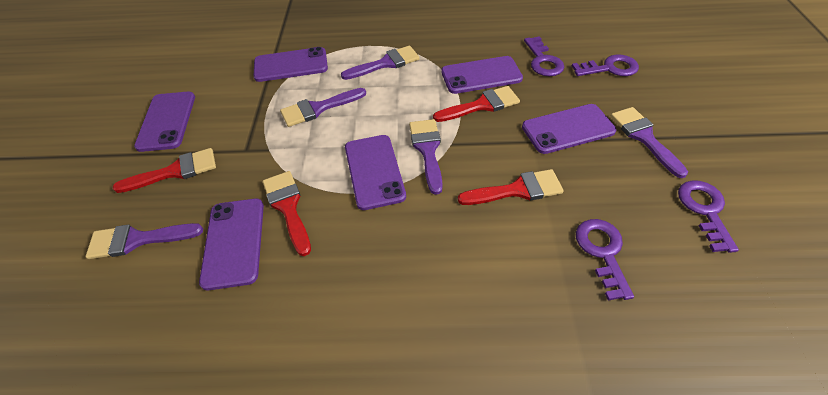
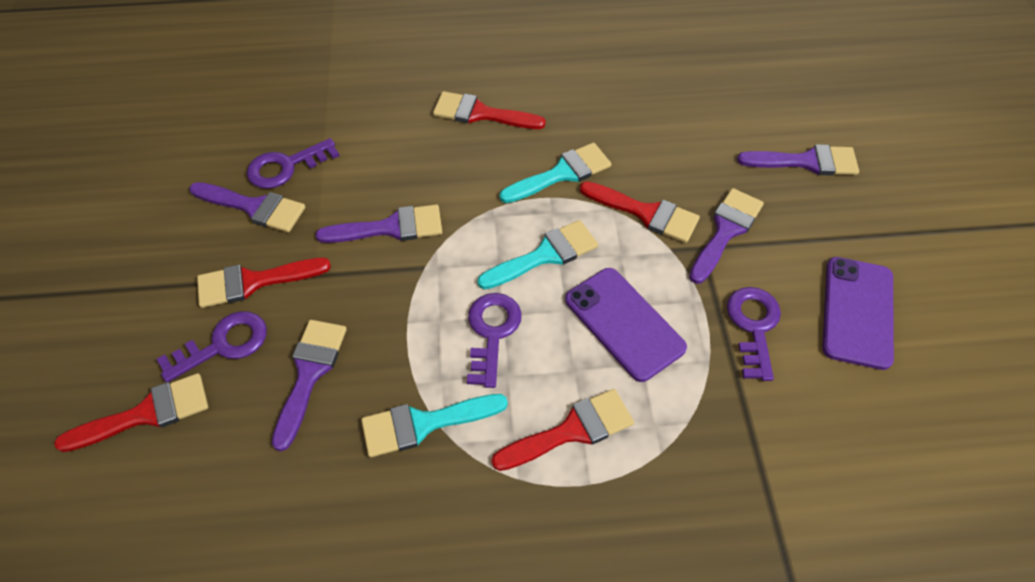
purple phone: [134,92,195,152] [199,199,264,290] [254,47,328,82] [345,135,406,210] [441,56,523,94] [522,104,616,154] = 6 -> [565,268,687,382] [822,257,894,370] = 2
red brush: [113,148,216,193] [263,171,311,256] [433,86,520,122] [458,169,564,205] = 4 -> [54,373,208,452] [197,258,331,308] [433,91,546,129] [491,389,634,471] [580,181,700,243] = 5
turquoise brush: none = 0 -> [361,394,508,457] [477,220,598,289] [499,143,611,203] = 3

